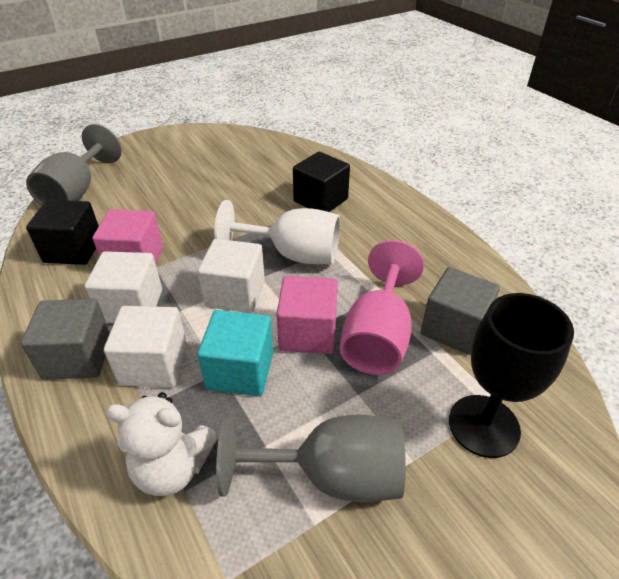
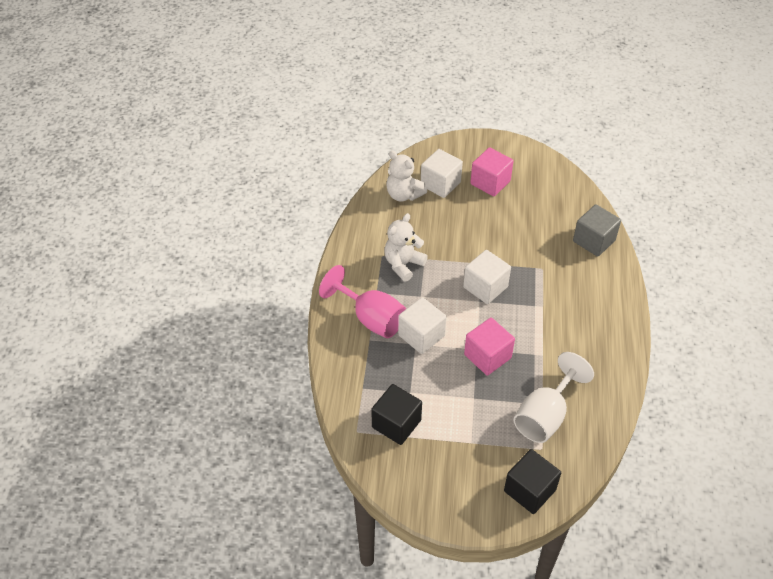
black goblet: [449,293,574,458] = 1 -> none = 0
grey cube: [21,299,110,380] [421,267,500,355] = 2 -> [573,204,621,257] = 1
grey goblet: [26,124,122,205] [216,414,406,502] = 2 -> none = 0
turquoise cube: [197,310,273,396] = 1 -> none = 0
white teddy bear: [105,392,218,496] = 1 -> [384,213,428,282] [386,151,427,202] = 2

